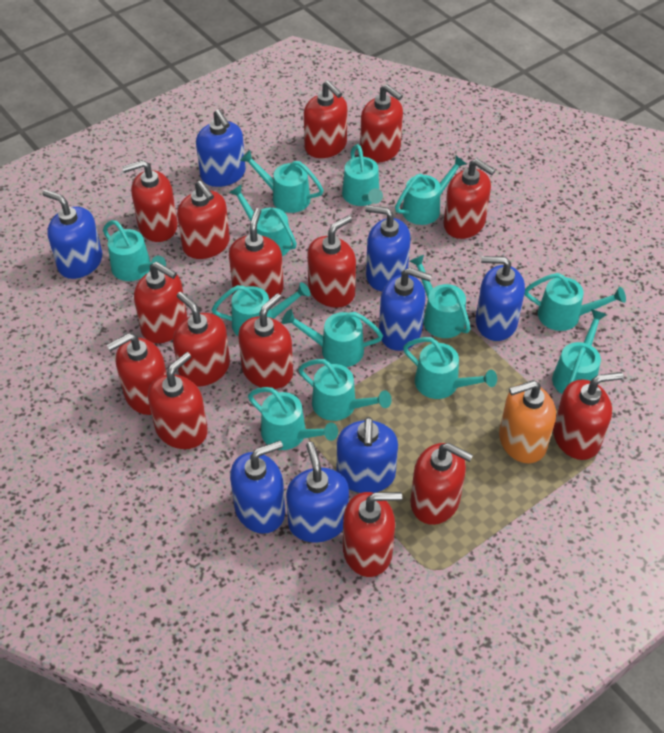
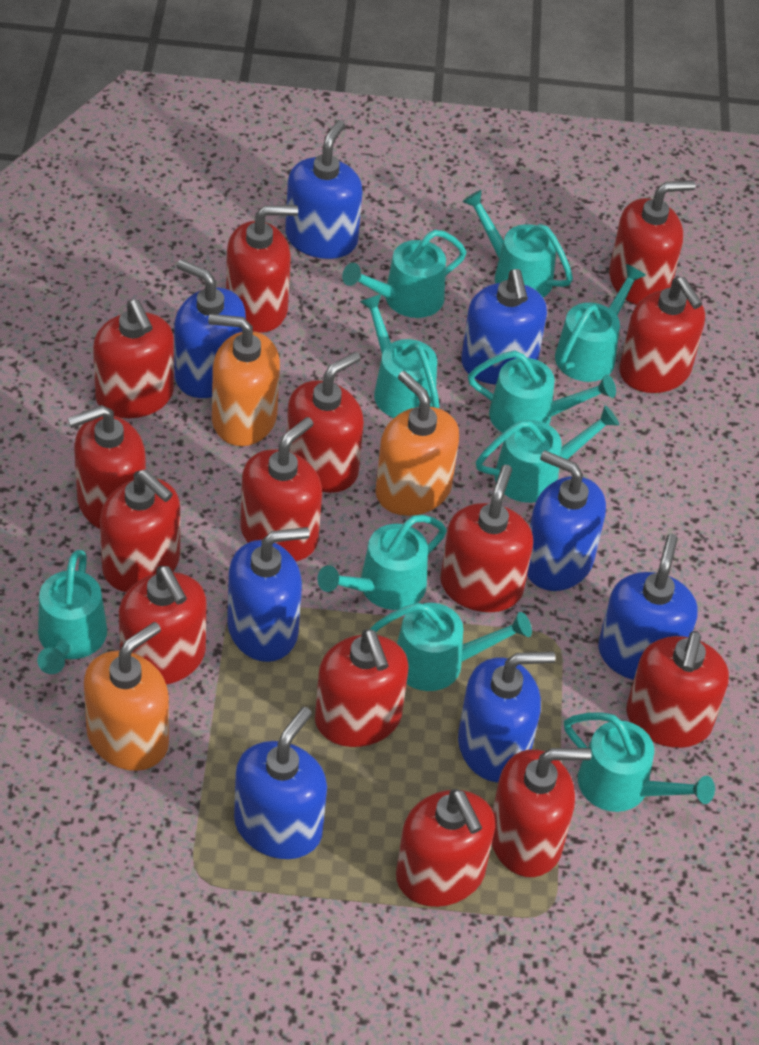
orange soap dispenser: [499,380,556,463] = 1 -> [84,622,169,771] [208,314,280,446] [375,371,459,516] = 3
red soap dispenser: [107,333,167,415] [122,160,178,242] [134,262,187,344] [148,352,208,449] [173,292,230,387] [177,181,230,259] [229,208,284,300] [238,293,293,389] [304,81,347,158] [307,215,356,308] [343,492,402,577] [360,84,403,163] [410,443,473,525] [443,159,495,239] [553,372,623,460] = 15 -> [67,405,146,529] [93,299,174,418] [100,469,180,592] [119,566,206,685] [226,205,298,333] [240,417,322,561] [286,351,364,493] [315,629,409,747] [396,789,495,907] [440,465,533,612] [492,748,592,877] [609,180,696,305] [619,277,705,393] [626,631,729,748] = 14
turquoise watering can: [103,220,166,281] [212,282,311,336] [229,184,297,256] [240,150,323,213] [248,387,338,450] [282,309,383,367] [298,359,392,421] [342,144,383,206] [395,155,466,225] [403,337,497,399] [410,255,471,338] [525,273,626,331] [552,309,607,394] = 13 -> [37,550,107,674] [317,515,447,610] [342,230,467,318] [359,294,440,418] [370,603,532,691] [462,190,573,297] [468,351,616,433] [476,405,620,503] [555,264,646,382] [564,712,715,812] = 10

